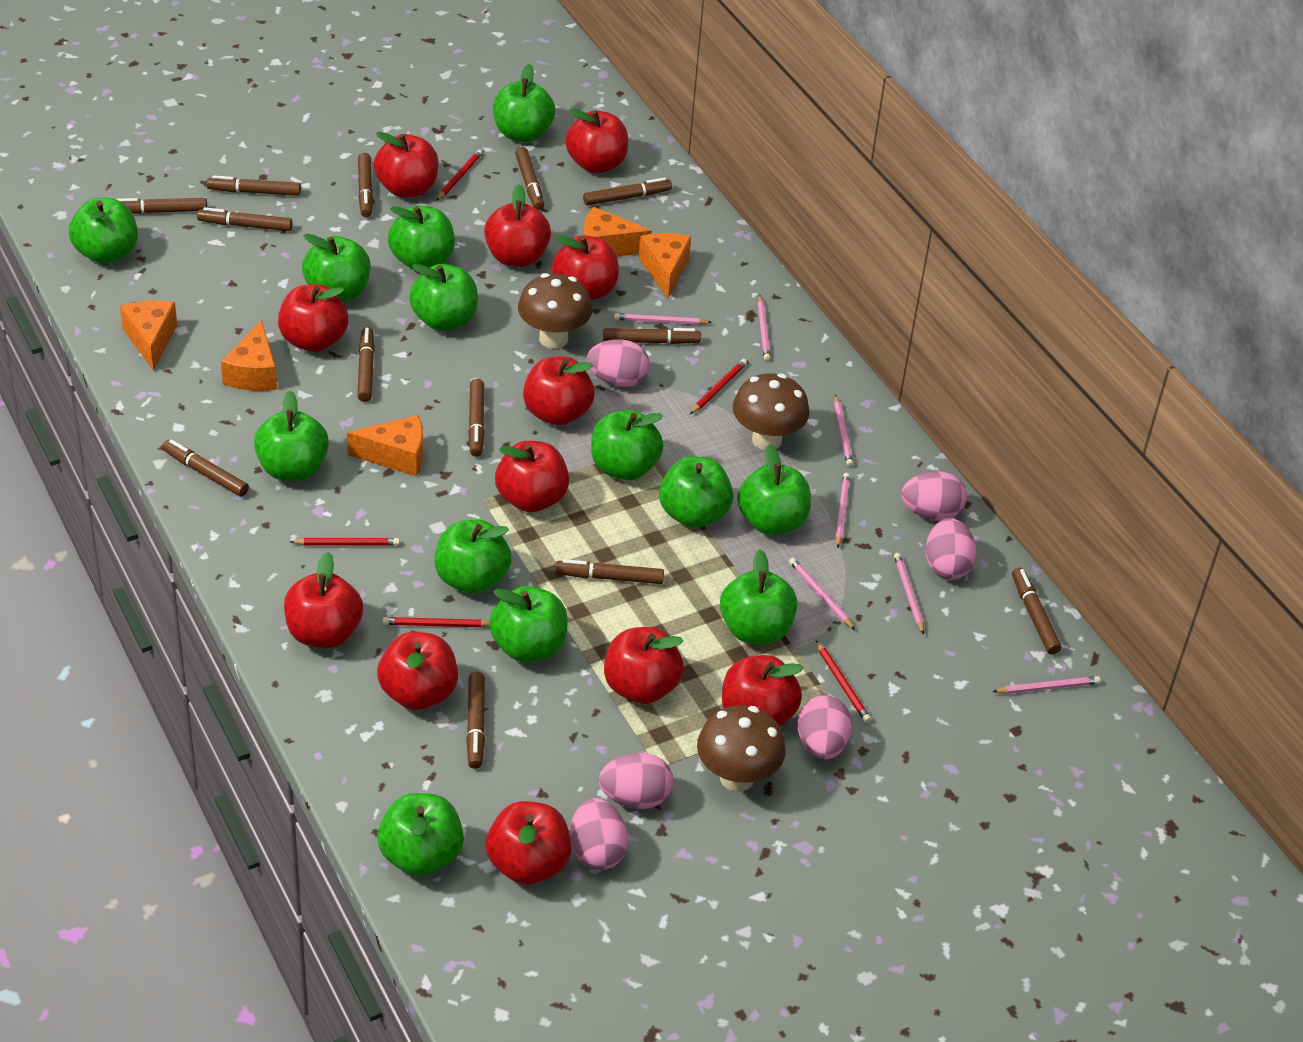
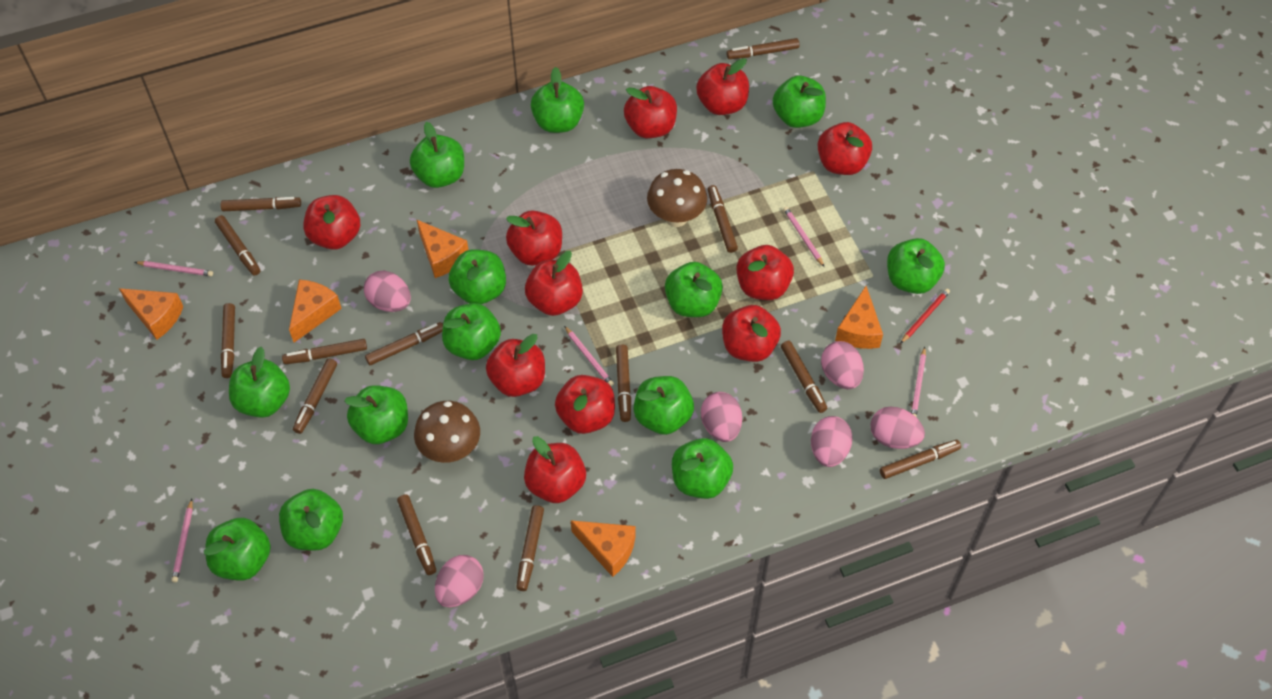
brown mushroom: [518,273,592,349] [697,705,786,792] [733,373,810,450] = 3 -> [414,401,480,463] [647,169,707,227] = 2
pink pencil: [614,313,712,325] [758,295,770,361] [789,558,855,630] [834,395,853,467] [836,473,850,548] [894,553,924,634] [992,676,1100,694] = 7 -> [135,261,213,276] [171,499,193,582] [564,326,614,386] [783,206,824,267] [911,347,926,417] = 5
red apple: [278,284,348,352] [284,552,363,648] [374,132,439,198] [377,632,458,710] [484,184,551,267] [486,801,572,885] [495,441,569,512] [523,356,595,426] [552,235,619,300] [565,108,628,173] [604,627,684,704] [722,655,803,727] = 12 -> [303,195,360,250] [486,334,545,397] [506,210,562,266] [524,436,586,503] [525,251,583,316] [555,375,615,434] [624,86,677,138] [696,58,749,115] [722,305,781,362] [736,245,794,300] [817,122,872,175] = 11
red pencil: [290,538,400,545] [383,617,489,627] [436,150,482,201] [690,359,747,414] [816,640,871,723] = 5 -> [900,288,950,344] = 1

